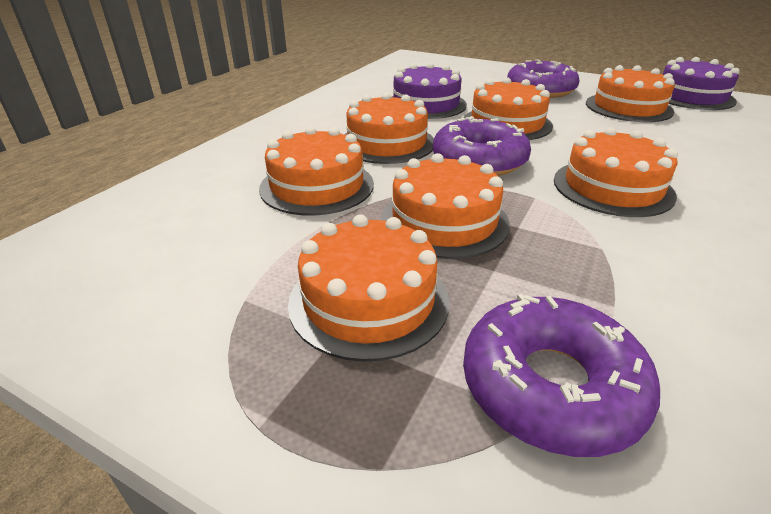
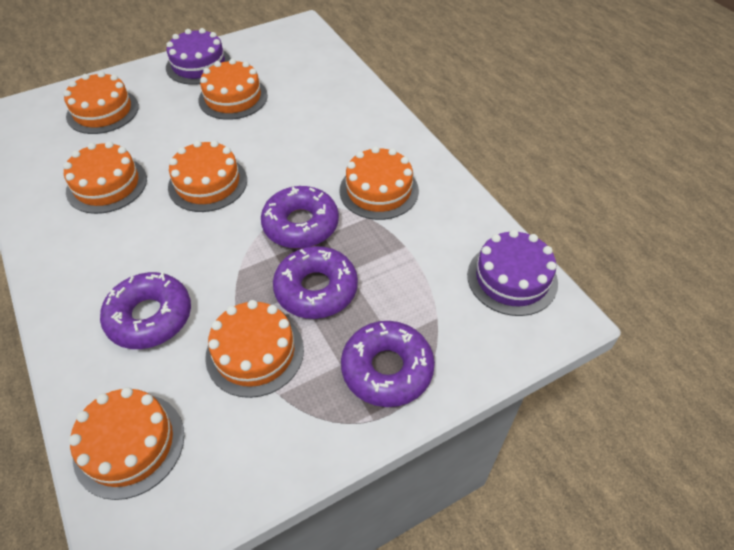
purple donut: [433,116,531,176] [463,294,660,457] [507,59,580,98] = 3 -> [100,272,191,349] [261,186,339,249] [273,246,358,319] [341,321,435,407] = 4

